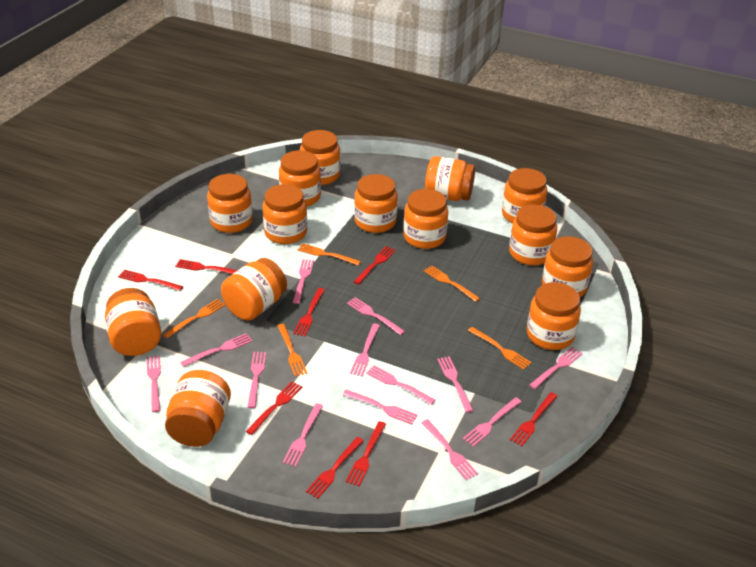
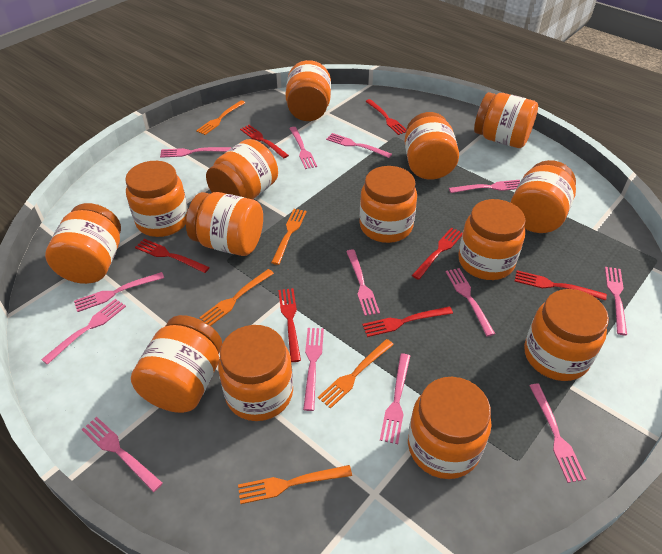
red fork: [118,270,183,291] [175,259,237,274] [246,381,302,435] [293,288,325,336] [306,437,364,499] [346,421,386,487] [354,246,396,284] [510,392,557,446] = 8 -> [135,239,210,273] [240,125,289,158] [278,288,301,362] [362,306,453,337] [365,99,406,135] [412,227,463,280] [514,270,607,301] = 7

